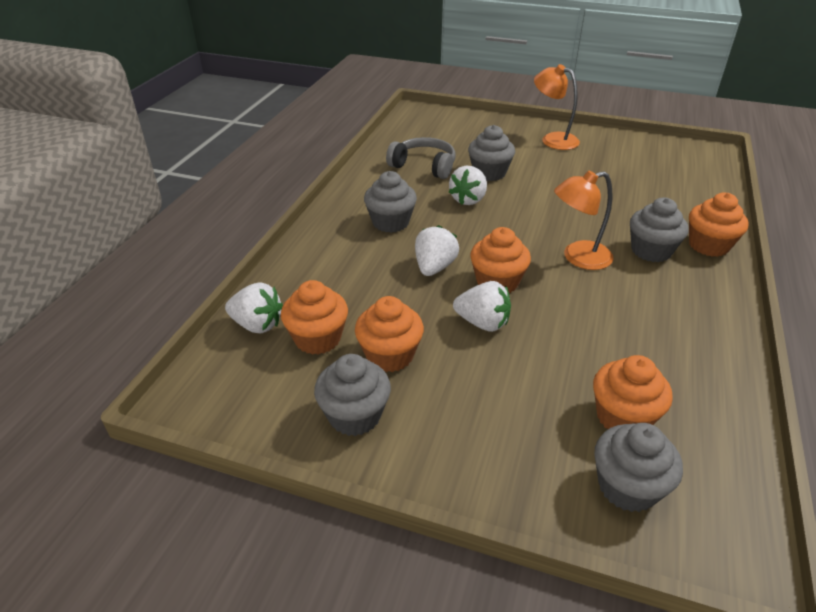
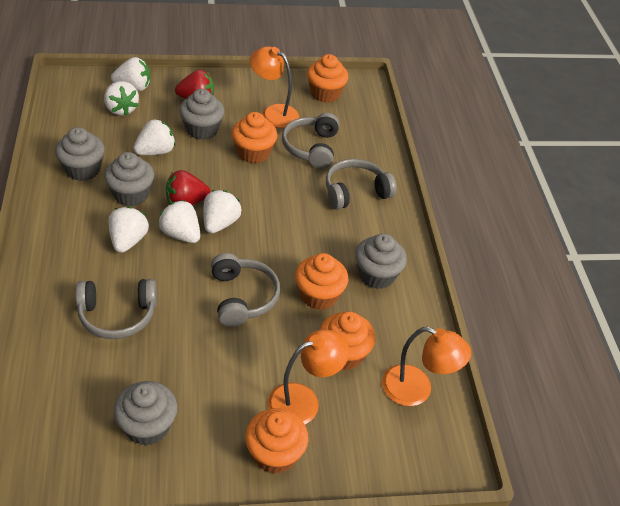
grey headphones: [386,137,455,179] = 1 -> [76,279,157,339] [211,253,280,327] [282,113,339,169] [326,159,397,210] = 4
orange lamp: [534,64,580,150] [554,171,614,270] = 2 -> [250,46,299,128] [268,329,349,424] [382,327,471,406] = 3
red strawberry: none = 0 -> [166,170,211,205] [175,70,214,99] = 2
white strawberry: [225,283,283,333] [415,225,459,276] [449,166,487,205] [453,281,511,332] = 4 -> [104,81,139,116] [108,206,149,253] [111,57,150,91] [133,119,176,155] [158,200,200,243] [203,190,241,233] = 6

